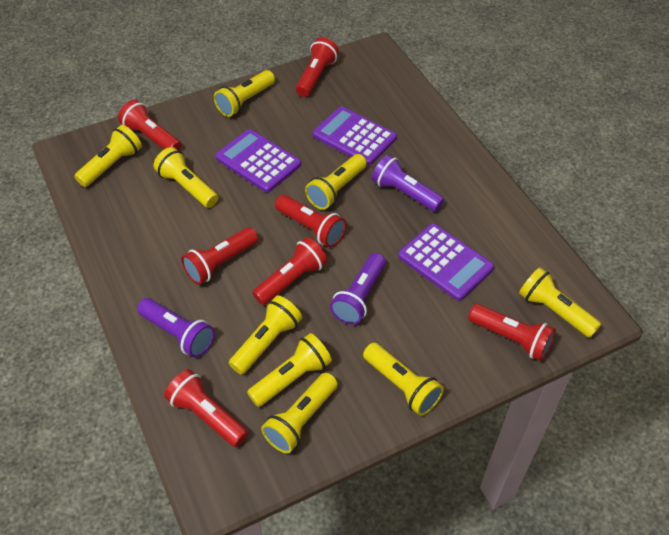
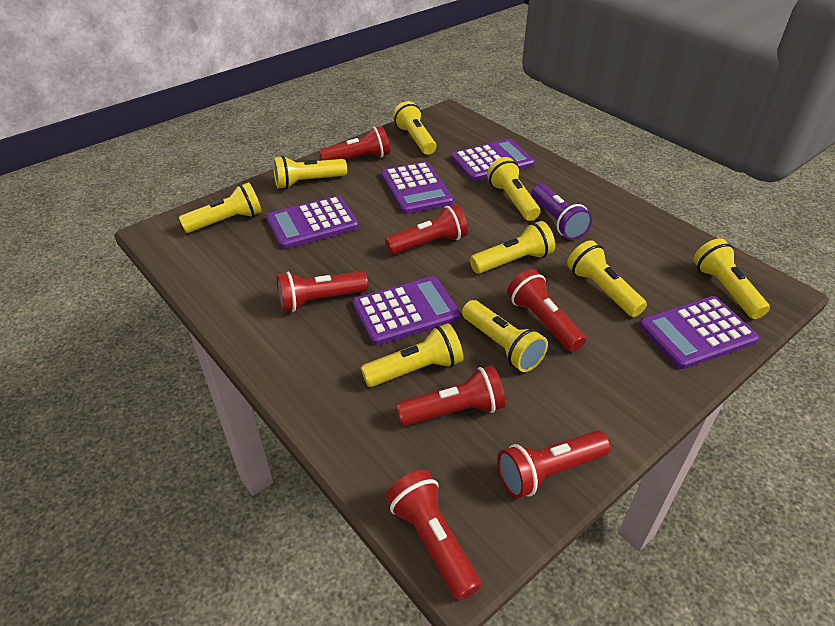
purple calculator: [216,129,301,193] [313,106,397,166] [398,224,494,301] = 3 -> [266,196,359,249] [352,276,461,345] [381,162,453,214] [451,139,535,181] [639,296,759,369] = 5
purple flashlight: [137,298,215,358] [330,253,386,325] [372,155,444,212] = 3 -> [531,184,592,240] = 1

